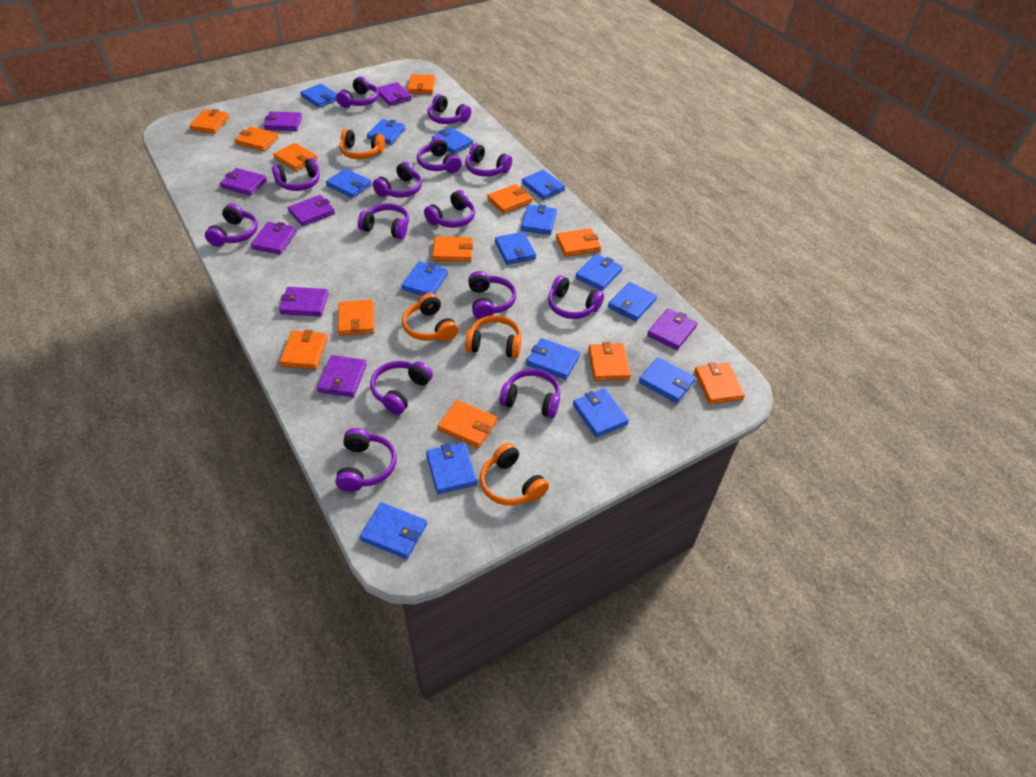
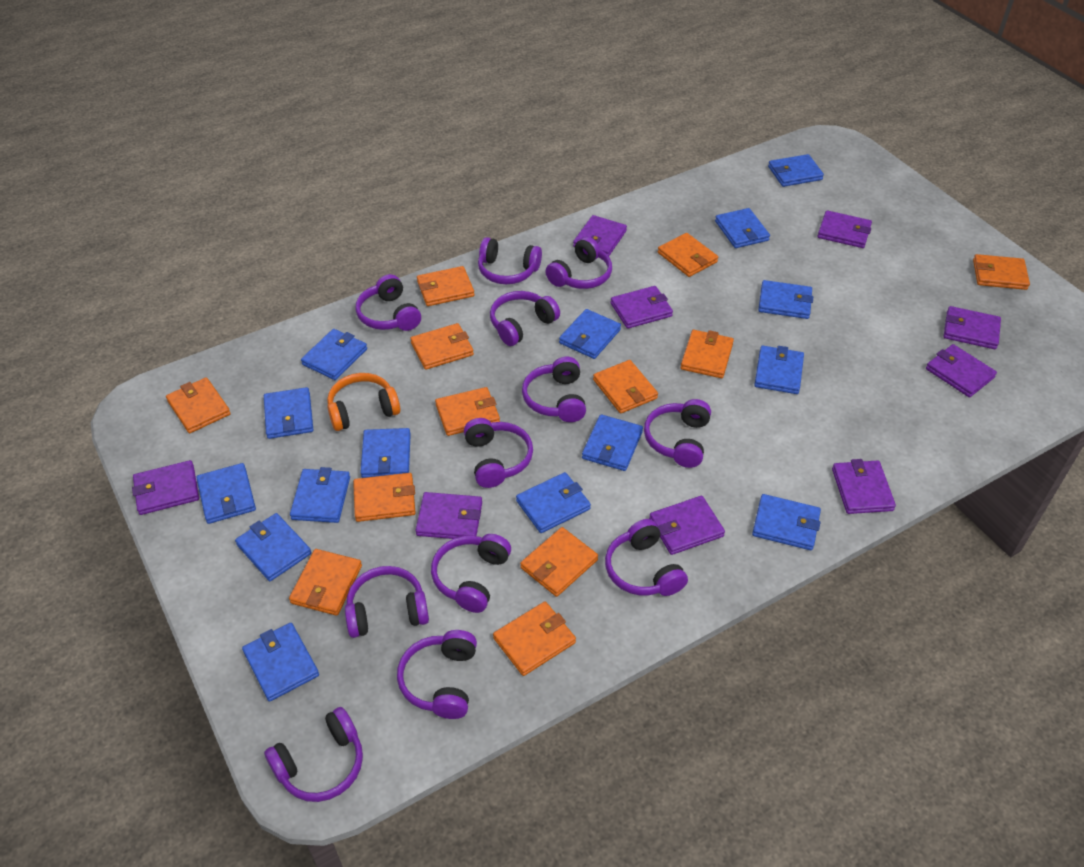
orange headphones: [339,129,385,159] [402,293,458,341] [465,315,521,358] [480,443,549,506] = 4 -> [327,373,400,431] = 1
purple headphones: [205,204,258,247] [272,158,320,191] [335,428,397,492] [336,76,379,108] [358,203,409,239] [370,361,433,415] [373,162,422,198] [417,137,462,173] [424,190,475,228] [427,94,471,124] [465,143,512,177] [468,271,516,319] [499,369,560,418] [548,275,604,319] = 14 -> [264,707,363,802] [345,566,429,638] [355,274,421,331] [397,630,477,719] [431,534,511,613] [464,418,533,488] [478,237,542,284] [490,291,560,346] [522,357,586,422] [545,237,612,289] [605,519,688,596] [644,399,711,468] = 12
purple wallet: [220,168,267,196] [251,222,297,254] [264,111,302,131] [279,287,329,316] [288,195,335,226] [317,355,367,397] [377,82,412,106] [647,308,697,350] = 8 -> [132,460,199,515] [416,492,482,539] [573,215,627,256] [610,286,673,329] [649,496,725,555] [817,210,872,248] [832,459,896,514] [926,344,997,397] [944,306,1001,349] = 9

